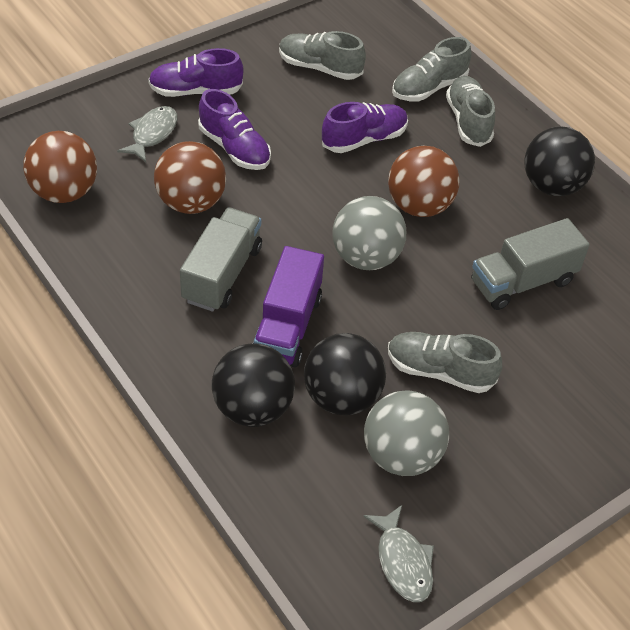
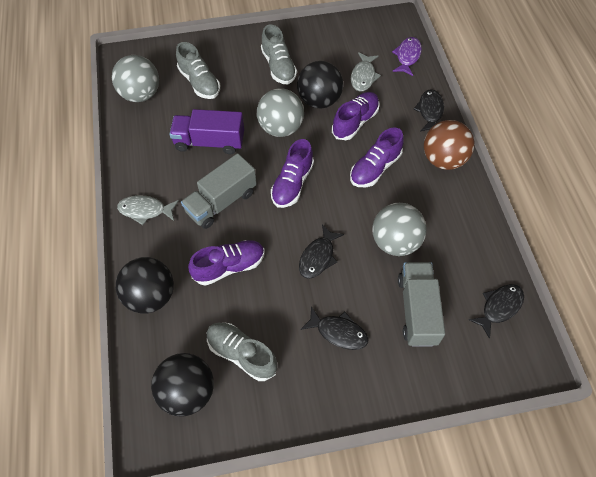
black fish: none = 0 -> [299,224,344,279] [300,306,369,350] [413,89,444,131] [468,284,524,339] = 4
brown ball: [23,131,97,203] [154,141,226,214] [388,146,460,217] = 3 -> [424,120,474,170] = 1
grey ball: [332,196,406,270] [364,390,449,476] = 2 -> [112,55,159,102] [257,88,304,137] [372,203,427,256] = 3
grey shoe: [279,31,366,80] [388,332,502,393] [392,37,471,101] [446,76,495,147] = 4 -> [176,42,220,99] [207,322,277,381] [261,24,297,84] = 3
purple fish: none = 0 -> [392,37,422,76] = 1
purple shoe: [148,48,244,97] [198,89,271,170] [322,102,408,153] = 3 -> [188,240,265,285] [271,139,314,208] [332,92,380,140] [350,128,404,187] = 4

